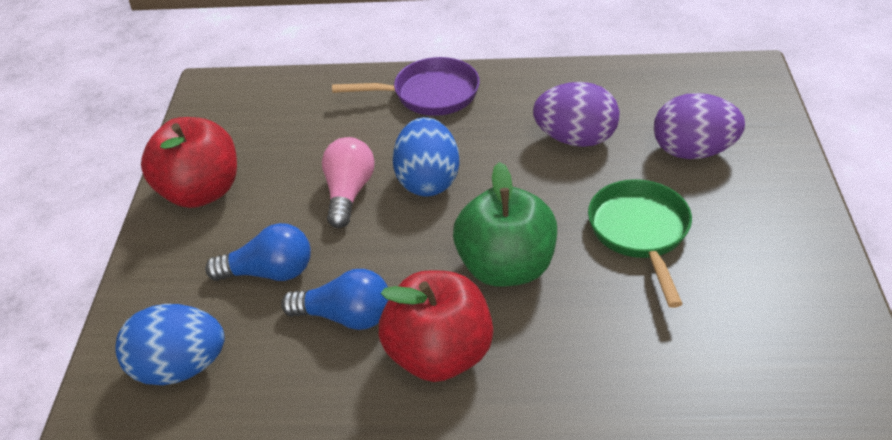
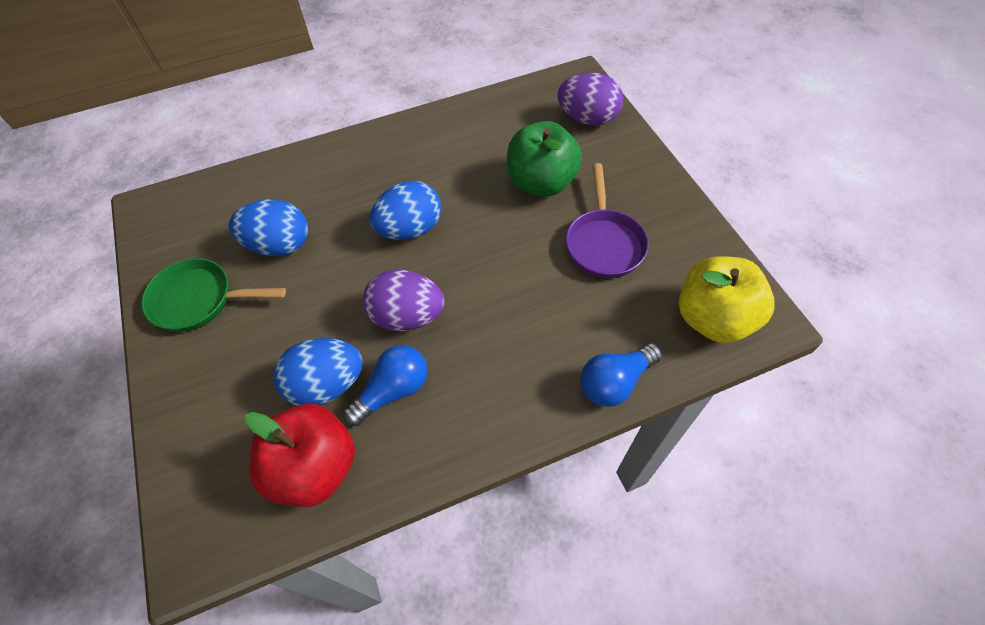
blue egg: [115,304,225,385] [393,117,459,196] = 2 -> [229,199,308,256] [273,338,363,405] [369,181,441,240] = 3
pink light bulb: [322,137,375,228] = 1 -> none = 0
red apple: [141,117,237,208] [379,270,493,382] = 2 -> [245,404,355,507] = 1
yellow apple: none = 0 -> [679,256,774,343] = 1

